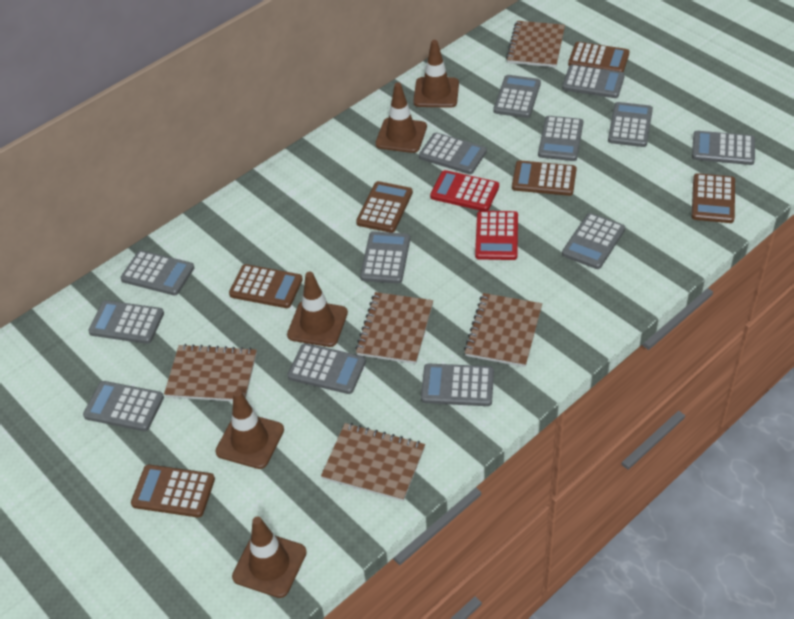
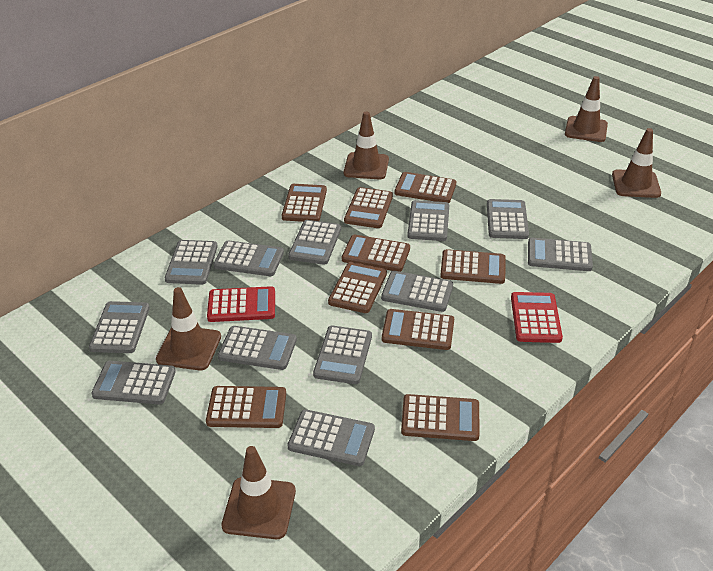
brown calculator: [131,465,215,518] [229,264,303,308] [356,181,413,233] [512,160,577,196] [568,42,630,73] [692,173,735,223] = 6 -> [206,386,286,428] [282,184,327,222] [328,262,387,313] [342,234,410,272] [344,187,393,228] [382,309,454,350] [395,172,456,203] [401,394,480,441] [440,249,506,284] = 9
brown notebook: [164,344,257,401] [321,423,425,501] [355,292,433,364] [464,293,542,367] [506,21,565,67] = 5 -> none = 0
grey calculator: [83,381,164,431] [88,300,164,344] [121,250,194,295] [287,343,366,394] [360,231,410,284] [419,133,487,174] [421,364,494,406] [494,75,541,118] [538,116,583,161] [562,65,625,98] [562,213,625,269] [608,102,653,147] [692,131,755,165] = 13 -> [89,301,150,353] [91,361,176,404] [165,240,218,285] [213,240,284,276] [218,326,297,370] [288,220,341,265] [288,409,375,466] [313,326,372,384] [381,271,453,312] [407,200,449,241] [487,199,529,239] [528,238,593,271] = 12

